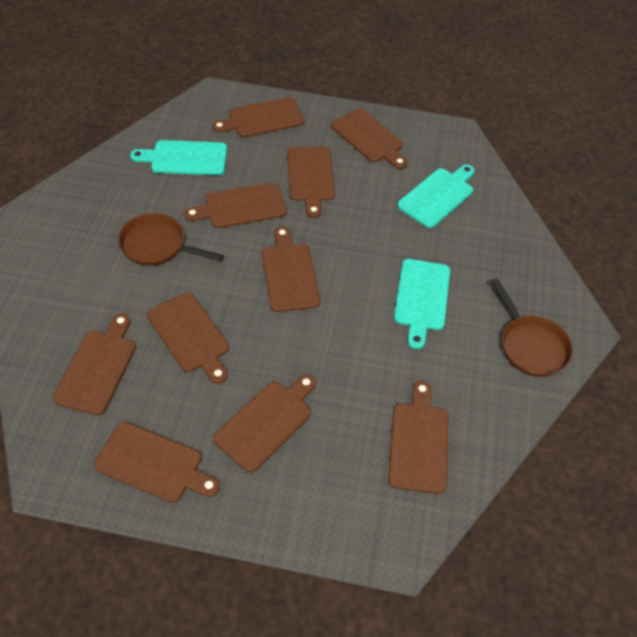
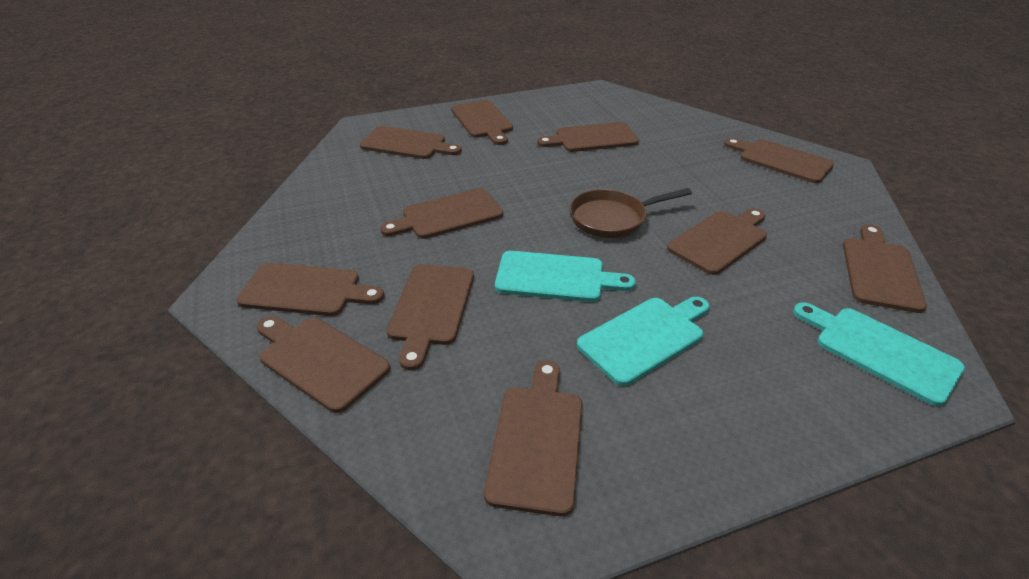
brown cutting board: [53,313,136,415] [94,422,220,503] [147,292,229,384] [184,183,287,228] [212,97,305,137] [213,374,316,472] [262,227,320,312] [287,147,335,218] [331,108,407,169] [388,381,449,494] = 10 -> [236,263,384,316] [257,316,390,413] [360,126,462,159] [380,188,503,239] [387,264,474,370] [451,100,513,145] [484,360,582,516] [537,122,639,152] [667,208,767,275] [724,138,834,183] [843,224,927,313] = 11
brown pan: [118,213,223,266] [491,279,573,377] = 2 -> [569,188,692,238] = 1

